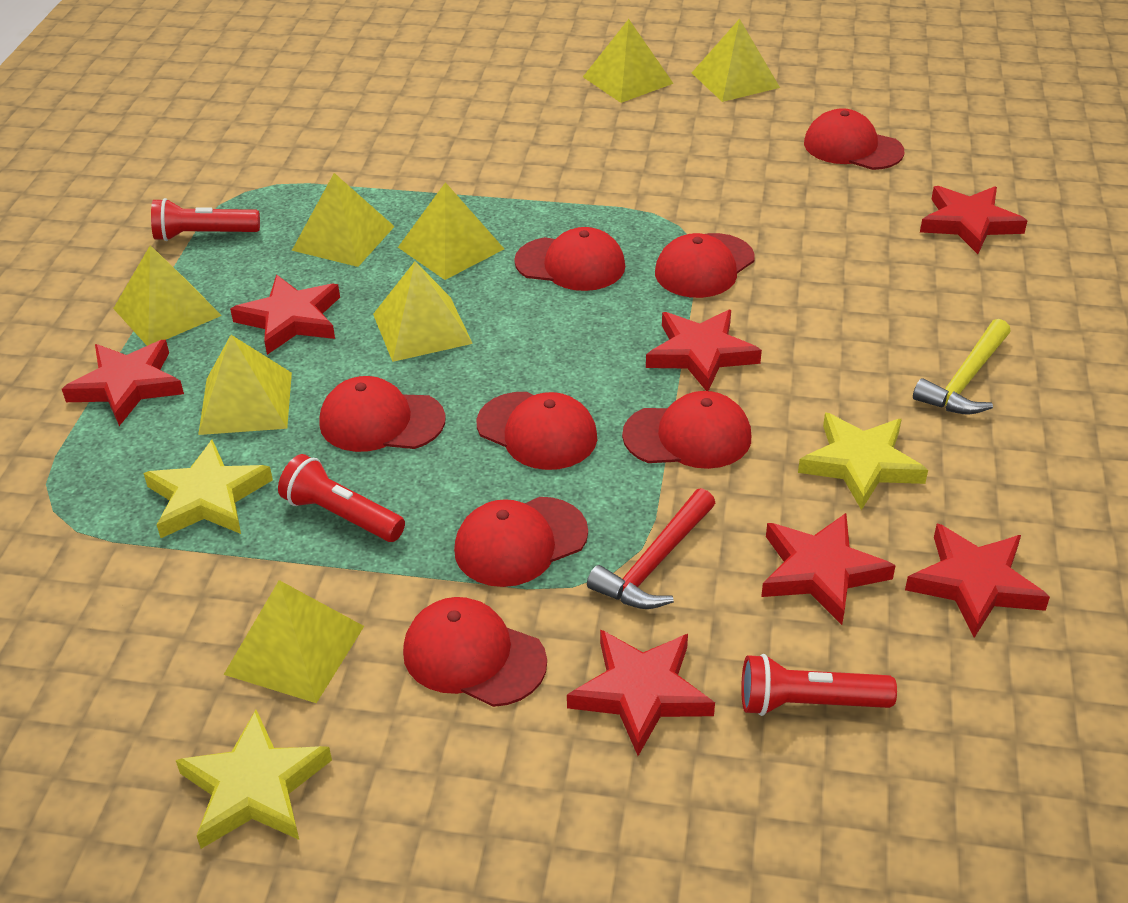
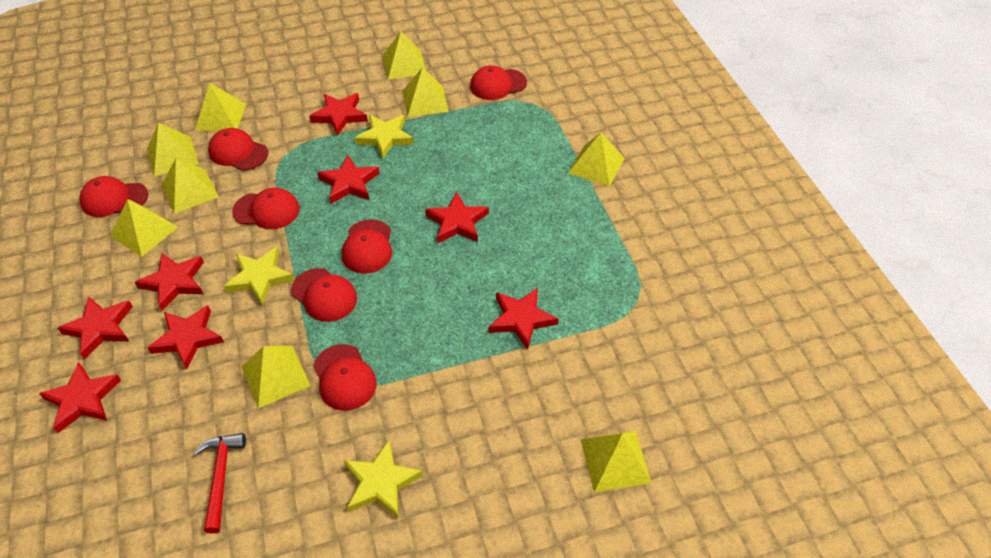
red cap: [319,376,446,452] [403,597,547,707] [454,497,588,587] [477,392,597,470] [514,227,625,291] [622,391,751,469] [655,233,754,298] [804,108,904,170] = 8 -> [79,176,148,217] [208,128,268,171] [232,188,300,229] [291,268,357,322] [313,344,377,411] [342,219,392,274] [470,65,527,100] = 7
red flashlight: [151,198,260,241] [278,454,405,542] [741,654,897,716] = 3 -> none = 0
red star: [62,340,184,426] [230,275,340,355] [567,629,715,756] [646,310,762,391] [761,513,896,625] [905,524,1050,638] [920,186,1028,254] = 7 -> [39,362,121,433] [58,296,133,359] [135,253,204,311] [147,305,224,370] [309,93,368,136] [318,155,380,203] [425,192,489,243] [489,288,559,350] = 8
yellow hammer: [913,319,1011,415] = 1 -> none = 0
yellow pyramid: [113,245,222,346] [198,335,292,435] [223,580,364,703] [292,173,395,267] [373,261,473,362] [398,182,504,280] [583,19,674,103] [692,19,780,102] = 8 -> [110,199,178,257] [147,123,199,176] [161,158,219,214] [195,83,246,131] [242,346,311,408] [382,32,426,80] [403,67,449,117] [568,132,625,187] [581,431,651,492] = 9

